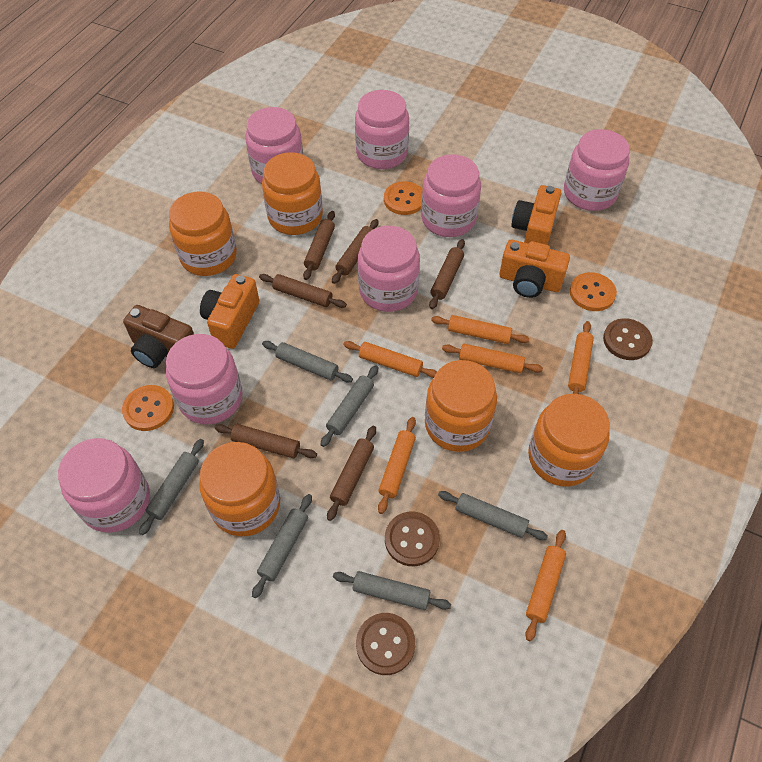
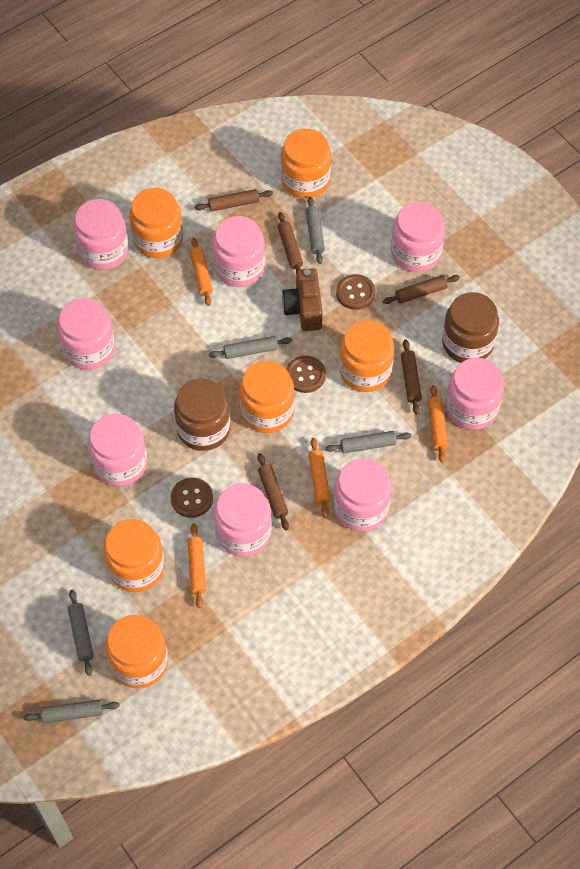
brown jar: none = 0 -> [174,379,230,451] [442,292,499,363] = 2
brown rolling pin: [214,424,317,459] [259,274,347,308] [303,211,335,280] [327,426,376,521] [332,219,378,284] [429,239,465,309] = 6 -> [194,189,273,212] [258,453,289,530] [278,212,303,272] [383,275,460,304] [401,339,422,414] = 5
grey rolling pin: [139,439,204,535] [252,494,312,598] [262,341,353,382] [320,366,379,447] [333,571,451,610] [438,491,548,540] = 6 -> [24,699,120,723] [68,590,94,676] [209,336,292,359] [306,197,325,264] [325,431,411,453] = 5
orange button: [122,385,174,431] [384,181,423,215] [570,272,617,311] = 3 -> none = 0
orange camera: [200,274,259,349] [499,240,570,298] [511,185,561,245] = 3 -> none = 0
orange jar: [169,191,237,276] [199,442,280,536] [262,152,323,235] [425,360,497,452] [528,394,610,487] = 5 -> [103,519,164,592] [105,615,168,688] [130,188,183,258] [240,361,295,433] [281,129,331,199] [339,320,394,392] = 6
orange rolling pin: [343,341,437,378] [378,417,416,514] [431,315,530,344] [442,344,543,373] [525,530,566,641] [568,321,594,394] = 6 -> [188,523,206,608] [190,238,213,306] [309,438,331,517] [428,385,448,463] = 4
pink jar: [58,438,150,533] [166,334,242,425] [245,107,303,184] [355,90,409,169] [358,226,420,312] [421,154,481,237] [564,129,630,211] = 7 -> [58,298,115,370] [73,199,129,270] [88,413,148,486] [213,216,265,287] [214,483,272,556] [334,458,392,531] [391,201,445,272] [446,358,504,430] = 8

